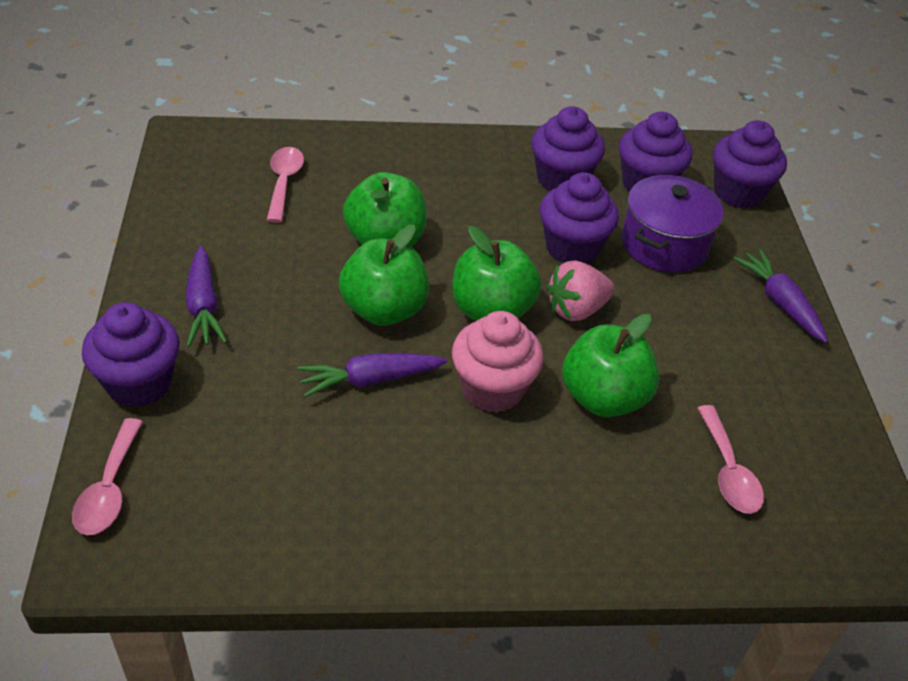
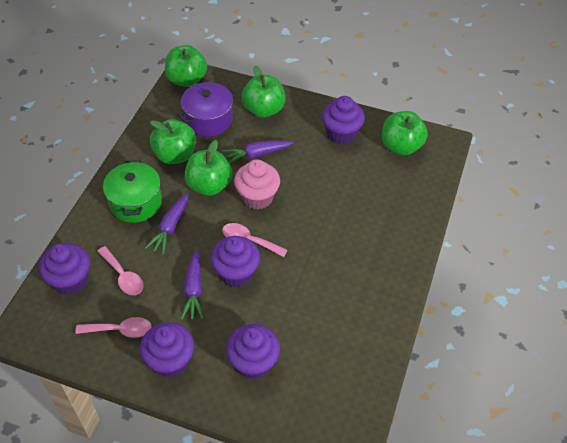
green apple: [339,225,429,326] [343,172,427,246] [453,226,541,321] [562,314,659,417] = 4 -> [150,119,196,164] [165,45,207,87] [185,140,232,196] [242,66,285,118] [382,111,428,155] = 5
green pot: none = 0 -> [103,160,162,223] = 1
pink strawberry: [546,261,615,321] = 1 -> none = 0

